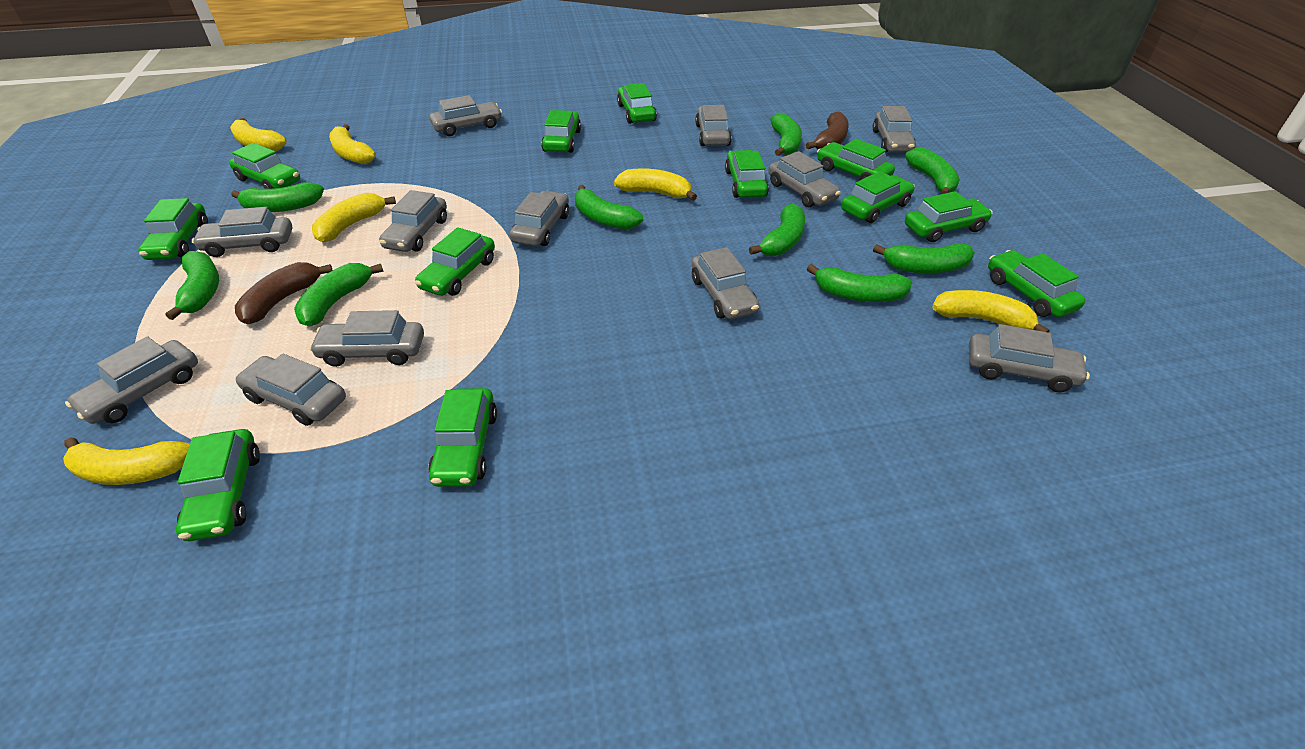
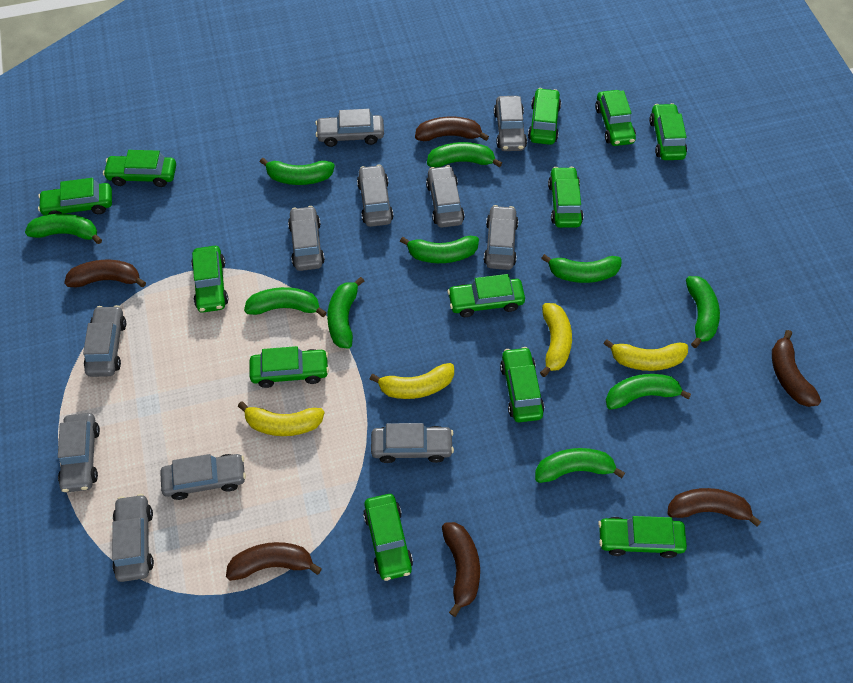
brown banana: [235,262,333,324] [806,111,849,149] = 2 -> [64,260,146,287] [226,542,322,581] [415,117,489,141] [442,522,480,617] [667,488,761,527] [772,330,821,407] = 6
green banana: [165,251,219,320] [231,182,324,212] [294,263,384,327] [575,185,643,230] [749,203,805,256] [770,113,802,156] [807,264,912,302] [873,243,975,273] [905,147,960,194] = 9 -> [25,214,102,244] [244,287,327,317] [260,158,335,185] [327,277,364,349] [400,236,479,263] [427,142,502,168] [535,448,625,483] [541,254,622,283] [606,374,691,410] [686,276,720,348] = 10
grey car: [65,336,198,424] [192,207,292,257] [235,353,346,426] [309,310,424,367] [379,190,447,252] [430,95,502,136] [510,190,569,246] [692,247,759,319] [695,105,732,146] [768,151,841,207] [873,106,916,153] [969,324,1090,392] = 12 -> [58,413,100,492] [83,305,126,377] [112,494,154,582] [160,454,246,500] [288,206,325,271] [315,109,384,147] [357,165,394,227] [371,423,454,463] [426,165,465,228] [484,205,518,270] [494,96,527,151] = 11
yellow banana: [63,437,190,485] [230,118,287,152] [312,193,396,243] [329,124,376,164] [614,168,697,201] [932,290,1049,333] = 6 -> [238,401,325,436] [370,363,454,399] [540,303,572,377] [603,339,688,371] = 4

